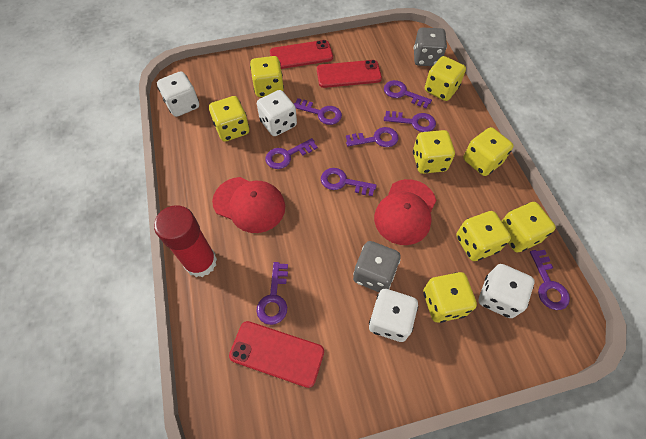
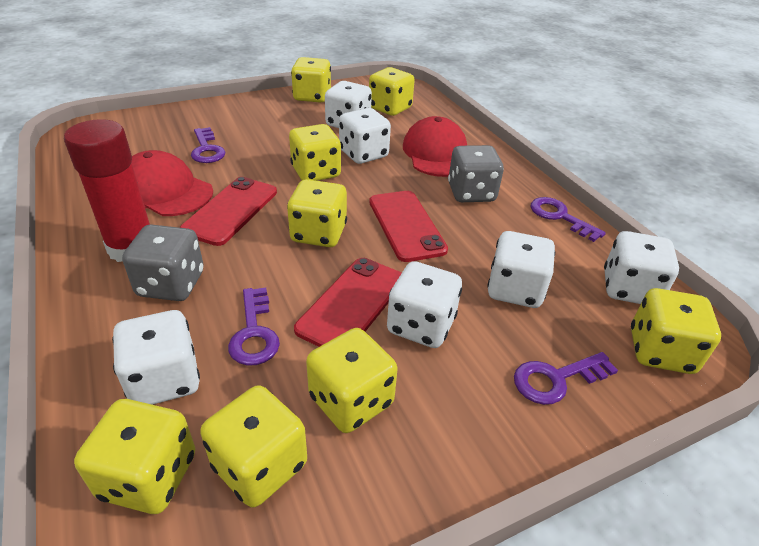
purple key: [256,262,288,325] [265,138,318,169] [294,98,342,125] [321,168,377,196] [346,127,399,147] [384,80,432,108] [384,111,436,132] [530,250,570,310] = 8 -> [191,127,225,163] [228,288,280,366] [514,352,618,405] [531,197,606,242] = 4
white dice: [157,72,199,117] [257,90,297,136] [369,289,418,342] [479,264,534,318] = 4 -> [112,310,200,405] [325,81,372,128] [339,108,391,164] [387,261,462,348] [487,231,555,308] [604,231,679,304] = 6

